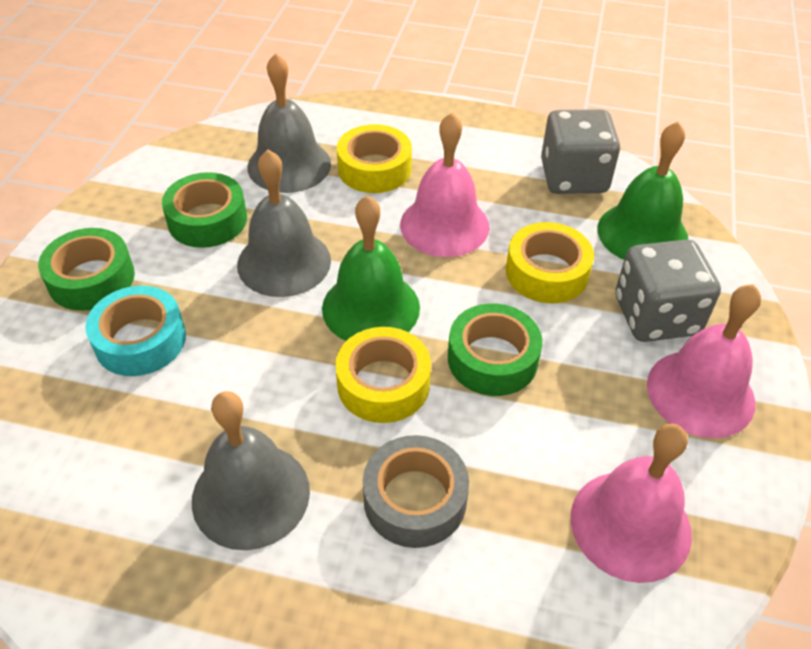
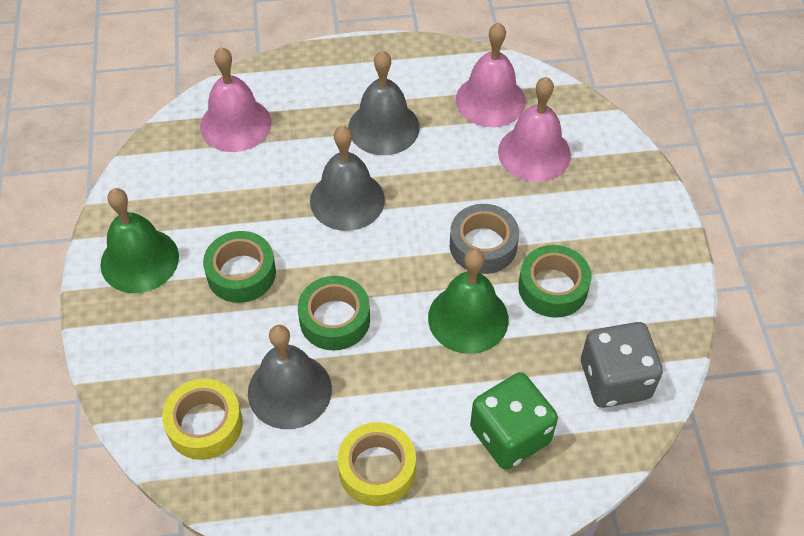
green dice: none = 0 -> [470,372,558,470] = 1
grey dice: [541,109,620,194] [616,239,721,342] = 2 -> [581,322,663,408] = 1
turquoise tape: [85,286,186,376] = 1 -> none = 0
yellow tape: [335,327,431,423] [337,124,412,193] [506,222,594,303] = 3 -> [162,379,243,460] [337,422,416,506] = 2

